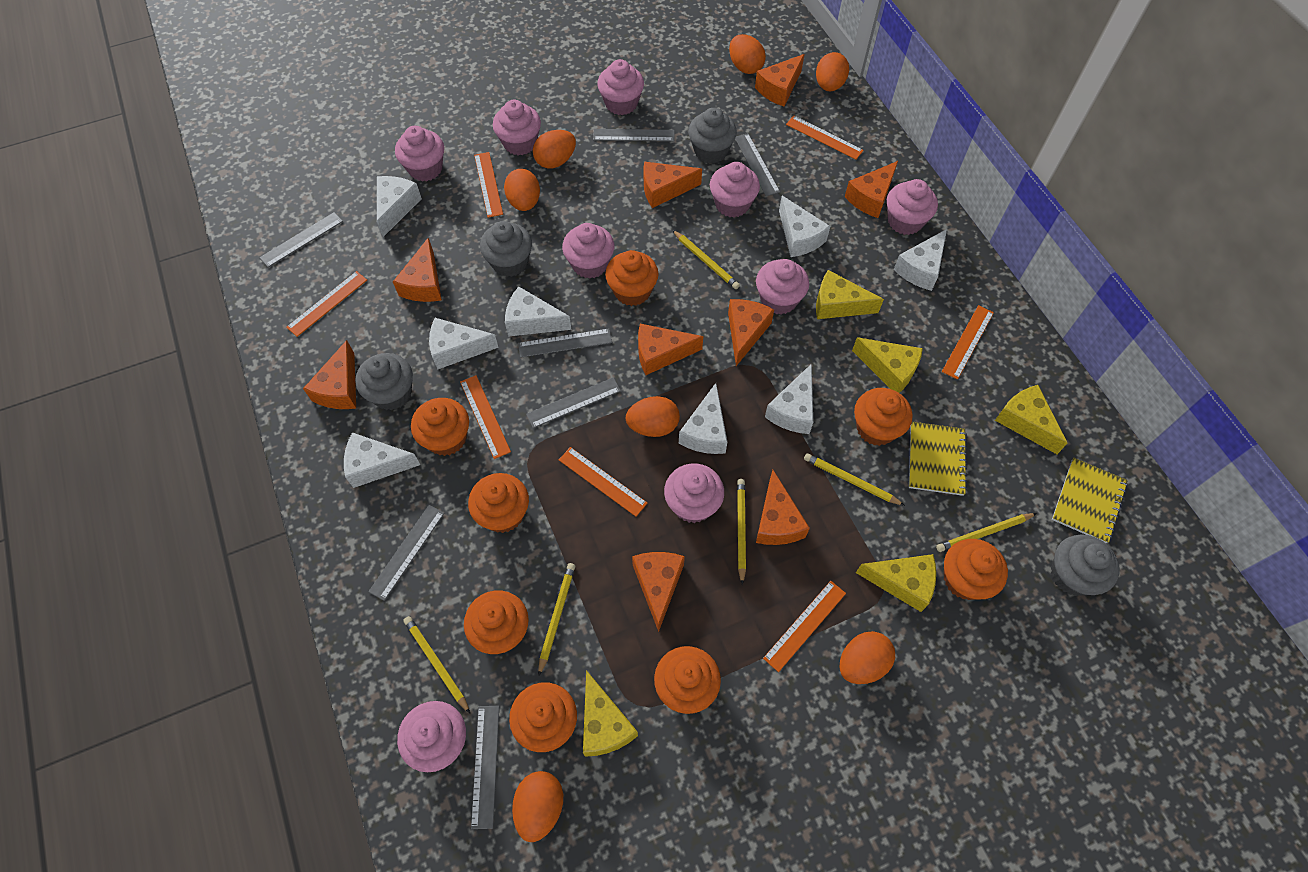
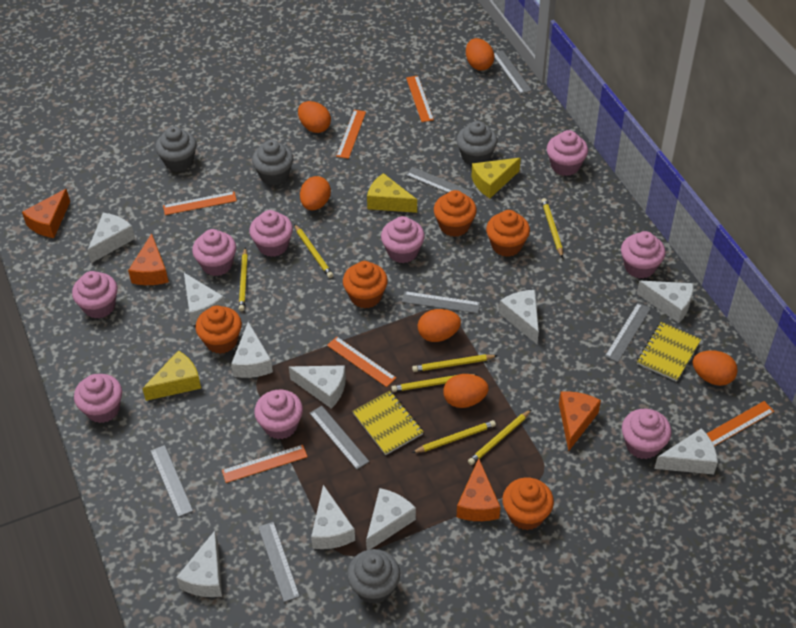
orange cheese: [303,340,356,409] [393,238,442,302] [632,552,685,632] [638,324,703,375] [643,162,702,208] [728,299,774,366] [755,54,805,107] [756,470,810,545] [845,161,898,218] = 9 -> [22,189,70,238] [128,233,169,285] [457,458,500,521] [559,391,601,451] = 4
orange cupcake: [411,398,469,456] [464,590,529,654] [468,473,529,533] [509,682,577,752] [605,250,659,306] [654,646,721,714] [854,388,913,446] [944,539,1008,600] = 8 -> [195,305,242,354] [343,261,388,308] [434,190,477,237] [486,210,530,257] [502,478,554,530] = 5
orange egg: [504,169,540,211] [512,771,563,842] [533,130,576,168] [626,396,680,437] [729,34,766,74] [816,52,849,91] [839,631,895,684] = 7 -> [298,101,331,133] [300,176,331,210] [418,309,461,342] [443,374,489,408] [466,38,494,71] [692,350,738,386] = 6
orange ruler: [286,271,367,337] [460,375,511,459] [474,152,503,218] [559,447,647,517] [763,581,846,672] [786,115,864,160] [942,305,994,380] = 7 -> [163,192,237,215] [222,445,308,483] [327,337,396,387] [336,110,366,159] [406,76,434,122] [706,401,774,446] = 6
white cheese: [344,432,420,488] [377,176,422,237] [429,318,499,370] [505,287,572,337] [679,383,727,454] [765,364,813,434] [779,196,830,257] [894,229,947,291] = 8 -> [87,213,135,263] [176,531,222,597] [184,273,226,325] [231,322,273,378] [289,365,346,409] [311,485,355,549] [366,488,416,550] [499,290,539,344] [637,281,693,323] [654,428,718,474] = 10
yellow cheese: [583,670,638,757] [816,270,884,319] [852,337,923,393] [856,554,936,612] [995,385,1068,454] = 5 -> [142,350,201,401] [367,173,417,213] [471,158,521,198] = 3
yellow pencil: [403,616,470,713] [538,563,575,676] [672,230,740,289] [737,479,746,585] [804,453,905,506] [936,513,1037,552] = 6 -> [239,247,248,311] [294,224,333,278] [391,374,477,392] [412,354,498,372] [412,420,496,453] [468,409,532,465] [541,198,563,258] = 7

